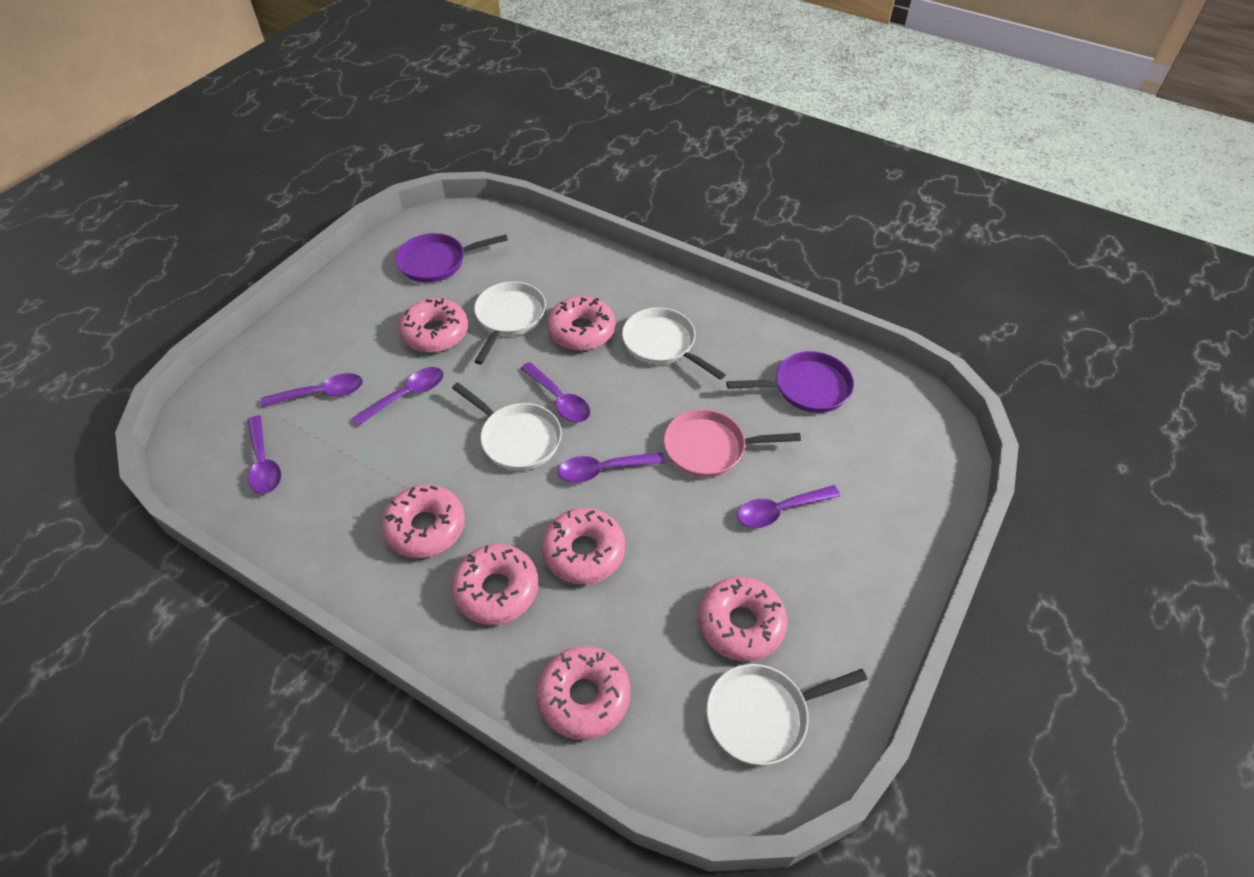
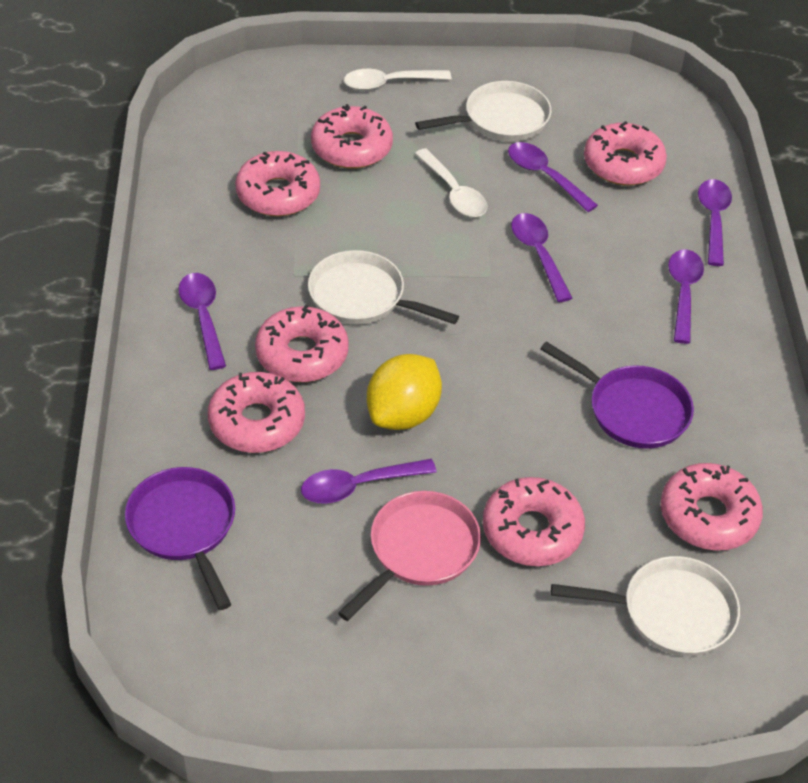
white pan: [452,382,562,471] [474,282,546,364] [622,308,726,380] [706,664,868,765] = 4 -> [308,250,459,324] [415,81,551,141] [551,556,740,656] = 3
white spoon: none = 0 -> [344,69,451,90] [415,148,488,217] = 2
yellow lemon: none = 0 -> [367,354,442,430] = 1

